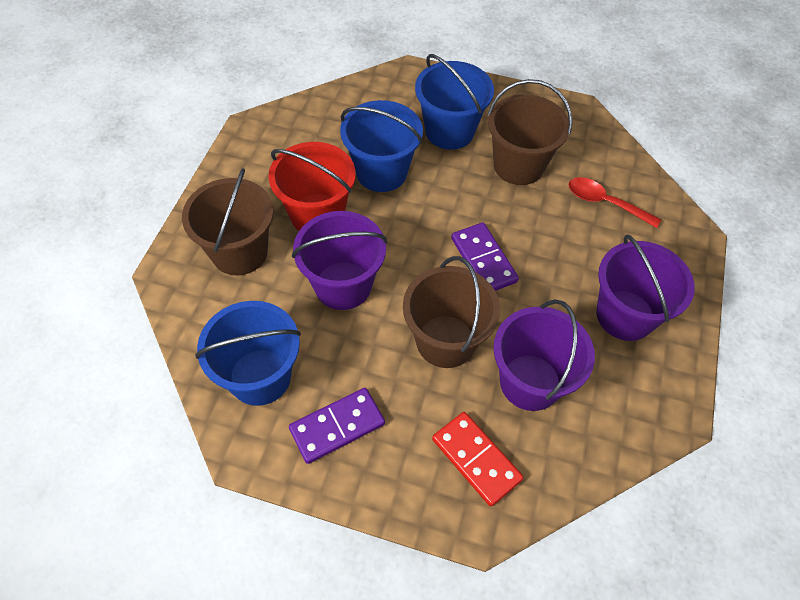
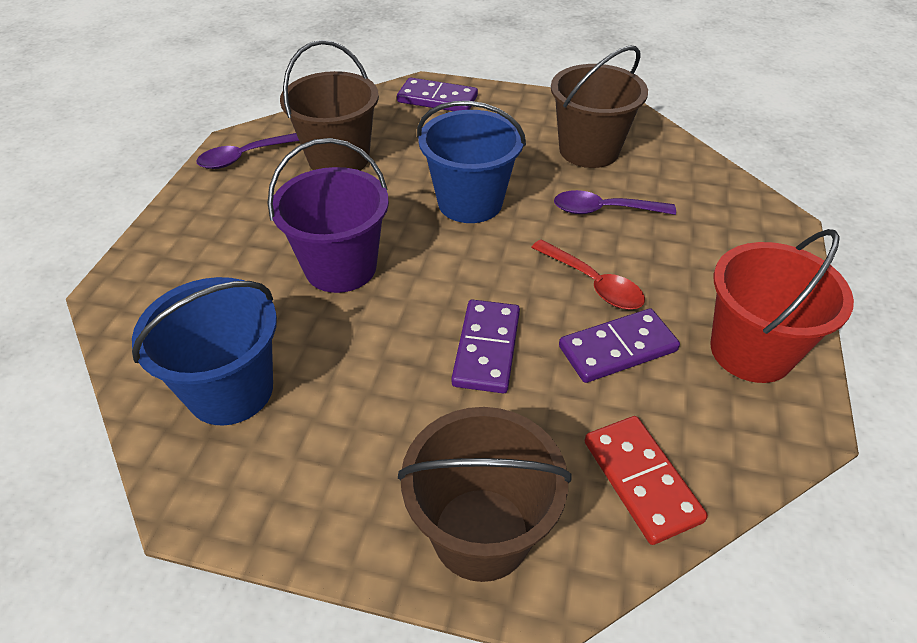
blue bucket: [195,301,301,406] [340,100,423,192] [415,54,494,150] = 3 -> [132,277,277,426] [417,101,526,223] = 2
purple bucket: [292,211,387,310] [493,299,595,411] [596,234,695,341] = 3 -> [268,138,389,293] = 1
purple domino: [289,388,385,464] [451,222,519,291] = 2 -> [397,77,478,111] [451,300,520,393] [559,308,680,383] = 3
purple spoon: none = 0 -> [197,133,299,169] [554,190,676,215] = 2

